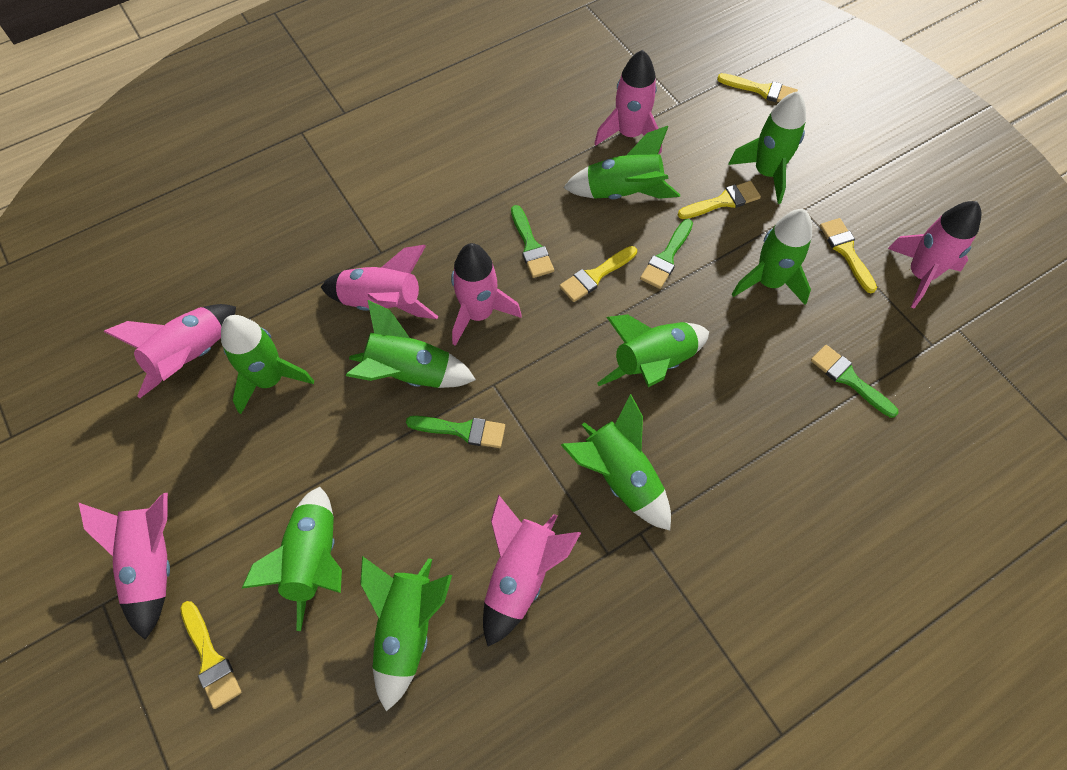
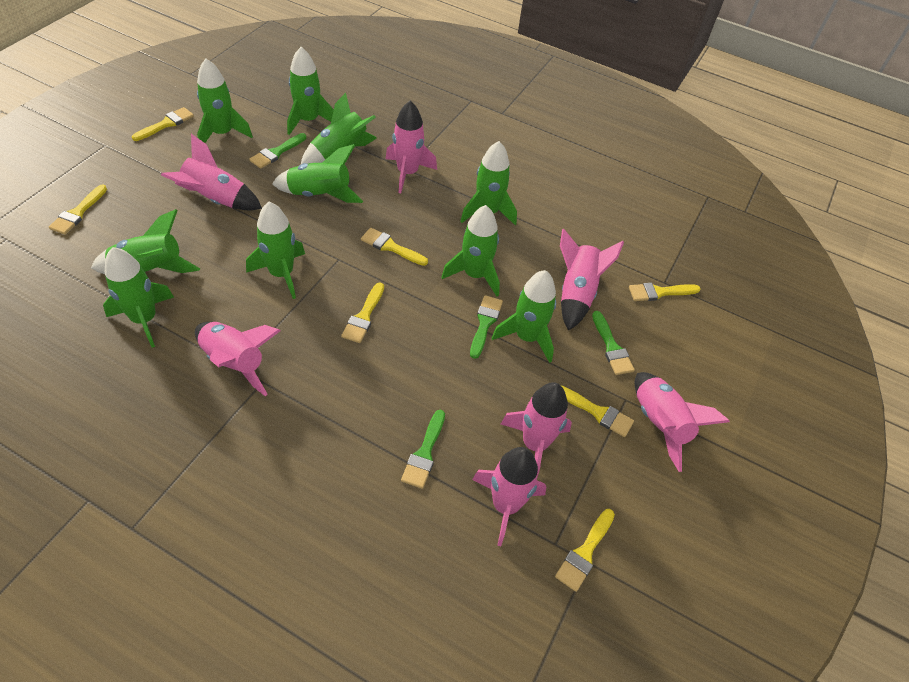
green rocket: [221,315,314,414] [241,487,342,631] [346,300,476,388] [360,556,452,711] [561,394,671,530] [563,126,680,199] [597,314,709,387] [728,91,806,204] [732,209,812,305] = 9 -> [91,209,200,274] [103,247,174,348] [197,59,253,143] [246,202,305,299] [272,144,363,203] [287,47,334,135] [301,93,377,164] [441,205,500,297] [460,141,517,225] [492,270,556,363] = 10
yellow brush: [180,601,242,709] [559,246,637,302] [678,181,761,219] [717,73,798,102] [820,218,877,293] = 5 -> [49,185,107,235] [132,107,194,141] [341,283,384,343] [361,228,428,266] [555,509,615,592] [562,386,634,437] [629,283,701,301] = 7

